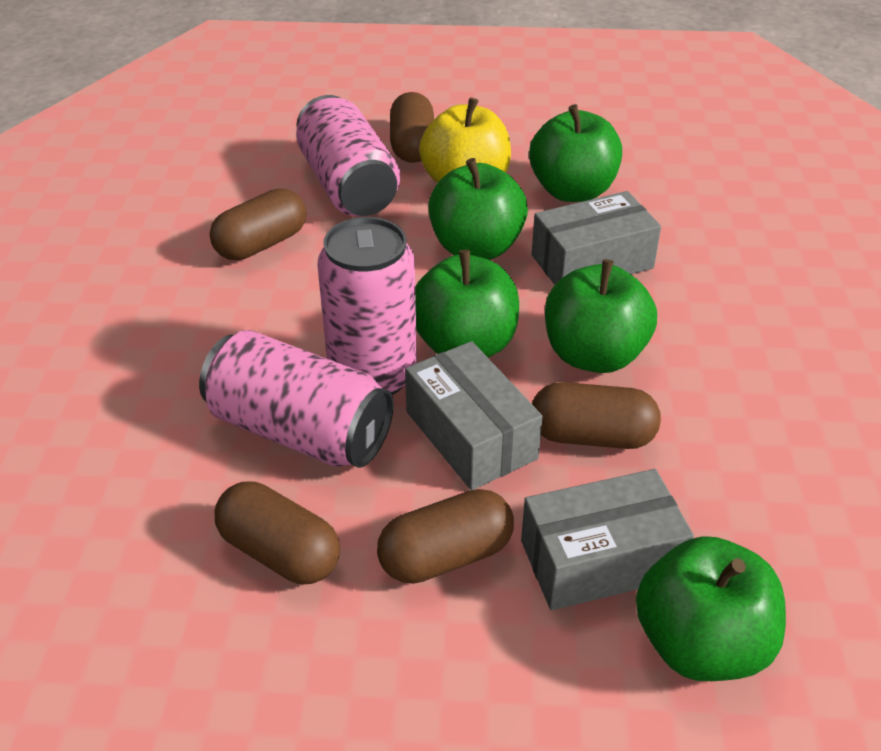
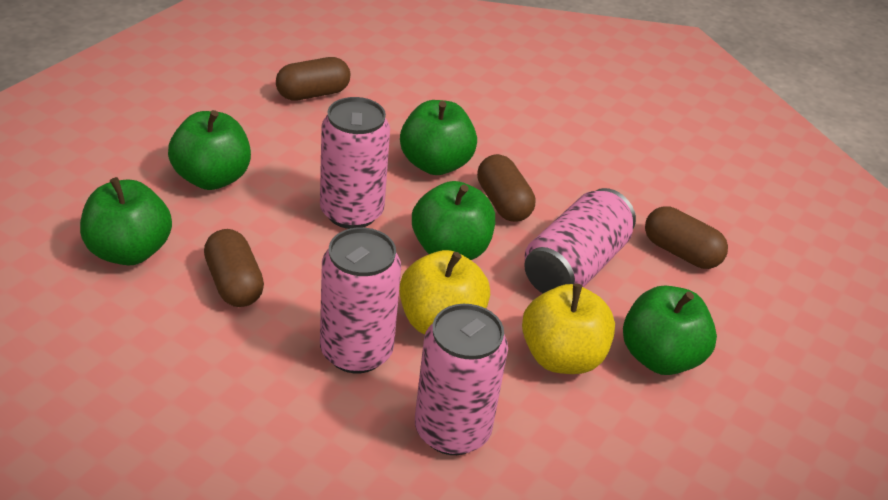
brown capsule: [210,188,306,260] [215,482,340,584] [377,489,514,584] [390,92,434,163] [532,382,661,449] = 5 -> [204,229,264,307] [276,57,350,101] [477,154,535,222] [645,206,728,269] = 4
grey box: [405,341,542,490] [521,469,694,610] [532,191,661,285] = 3 -> none = 0
pink can: [199,330,394,468] [296,95,400,216] [317,217,417,395] = 3 -> [320,97,390,229] [320,227,401,373] [415,304,508,455] [524,188,636,293] = 4
yellow apple: [419,97,511,183] = 1 -> [399,250,490,335] [522,283,615,374] = 2

